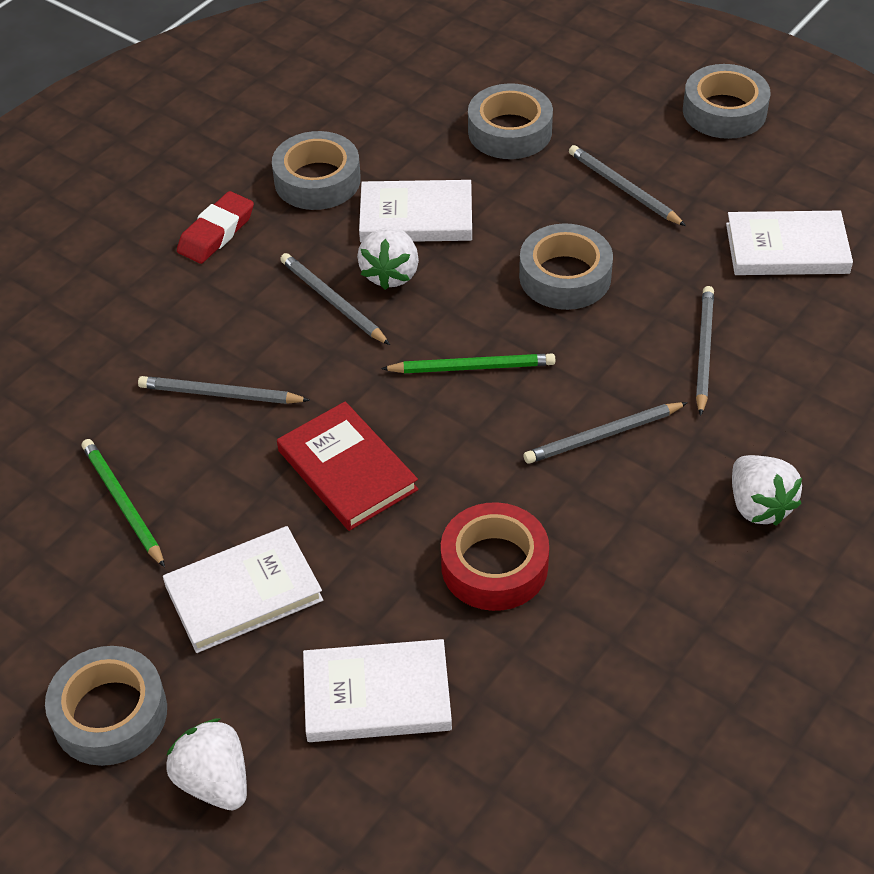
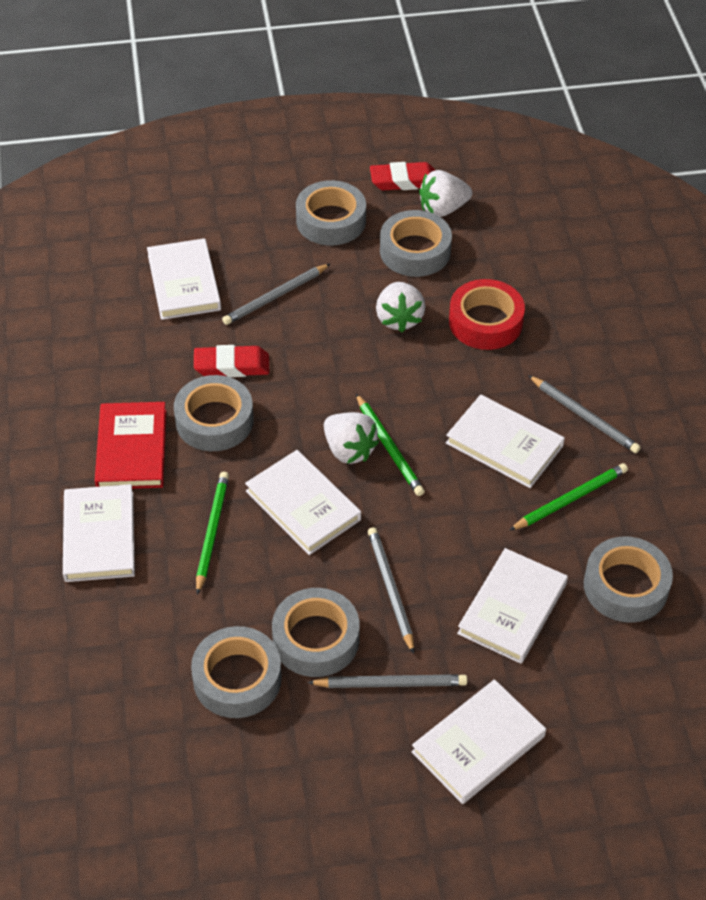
green pencil: [82,439,165,567] [381,354,555,373] = 2 -> [196,472,229,595] [356,394,425,496] [509,463,628,531] = 3
grey pencil: [138,376,310,404] [280,253,390,345] [523,402,688,464] [569,145,686,226] [696,286,714,416] = 5 -> [222,264,330,325] [307,674,467,688] [368,527,414,654] [528,375,641,453] = 4
grey tape: [45,646,167,766] [272,131,361,210] [468,83,553,159] [519,223,613,310] [683,64,770,139] = 5 -> [174,375,254,451] [191,626,282,718] [272,588,360,677] [296,180,366,245] [380,210,452,277] [584,536,673,623] = 6
red eraser: [177,191,254,264] = 1 -> [194,345,269,377] [370,162,435,191] = 2
white book: [163,526,323,653] [303,639,452,742] [359,180,472,242] [726,211,853,275] = 4 -> [63,484,135,582] [147,238,221,320] [245,450,361,555] [411,679,546,804] [446,394,565,488] [457,548,568,664] = 6

